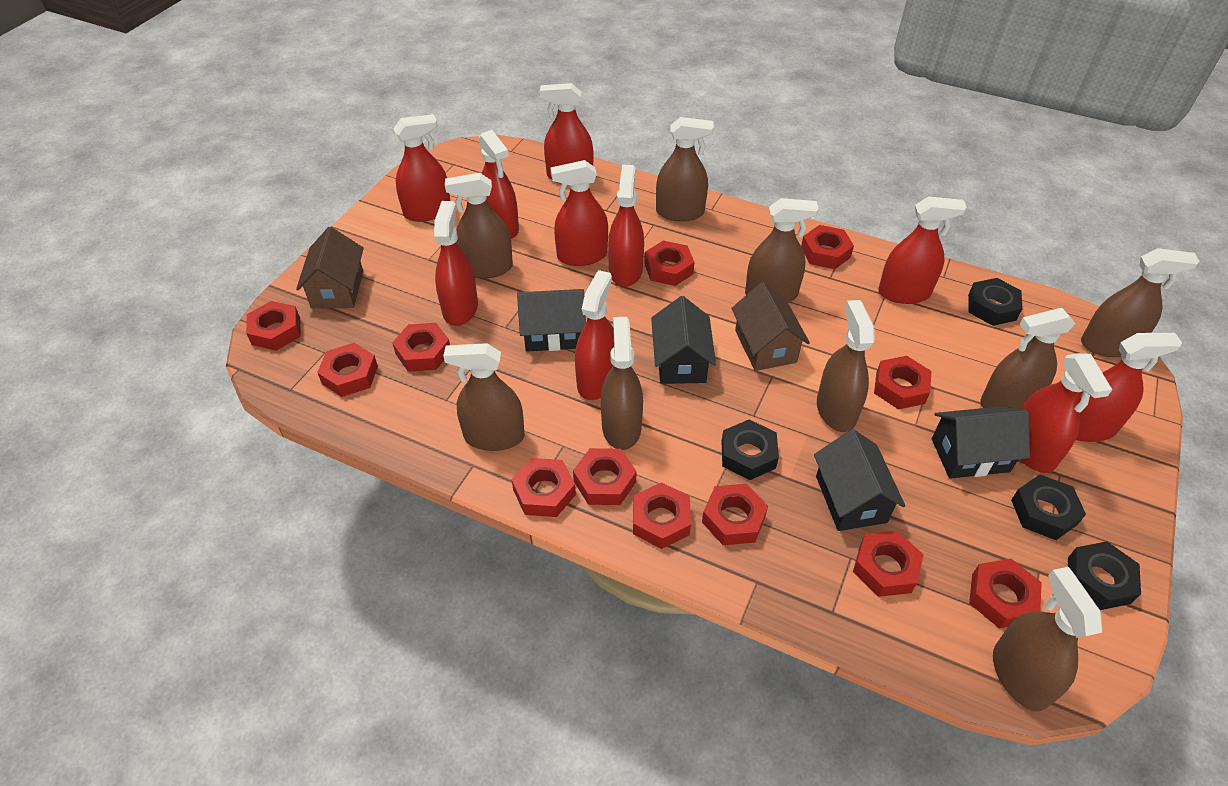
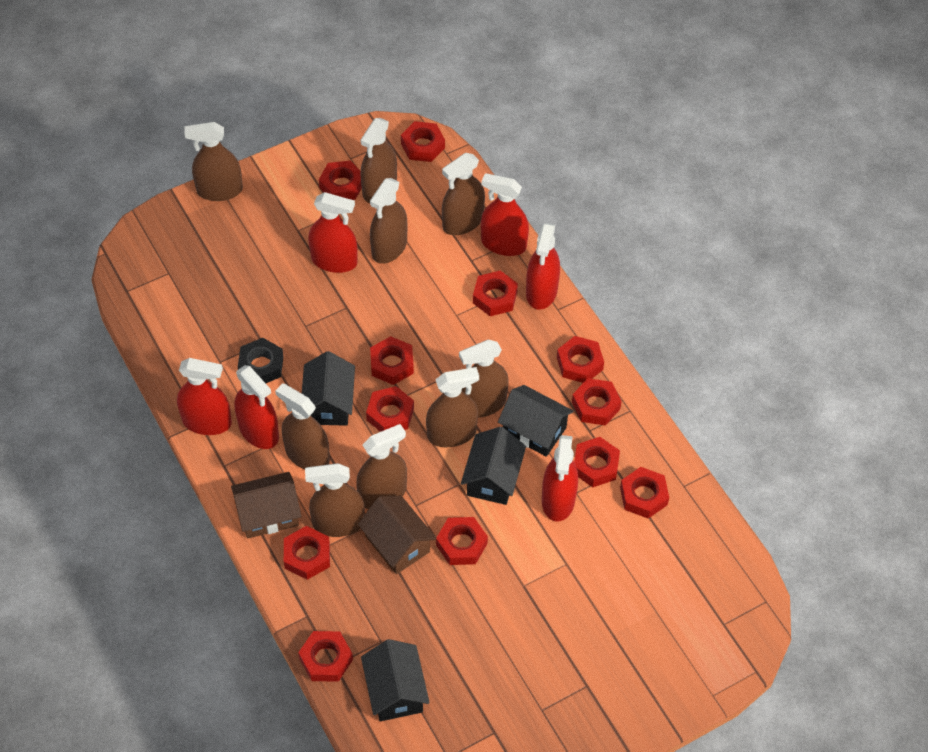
black nut: [722,419,779,480] [968,278,1023,326] [1011,475,1086,540] [1068,541,1141,610] = 4 -> [238,338,283,383] = 1
red spray bottle: [393,114,450,222] [434,201,478,326] [478,130,519,239] [540,83,593,184] [550,160,608,266] [575,270,614,400] [608,165,644,287] [878,196,967,304] [1020,353,1112,473] [1076,333,1182,442] = 10 -> [177,358,232,435] [234,365,279,449] [308,192,358,273] [481,173,529,256] [526,223,560,310] [542,435,578,522] = 6

